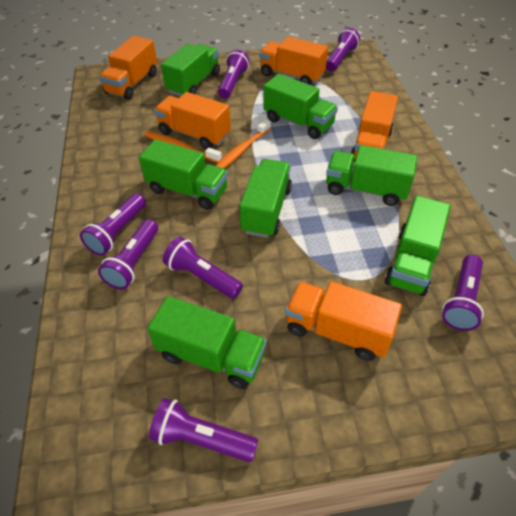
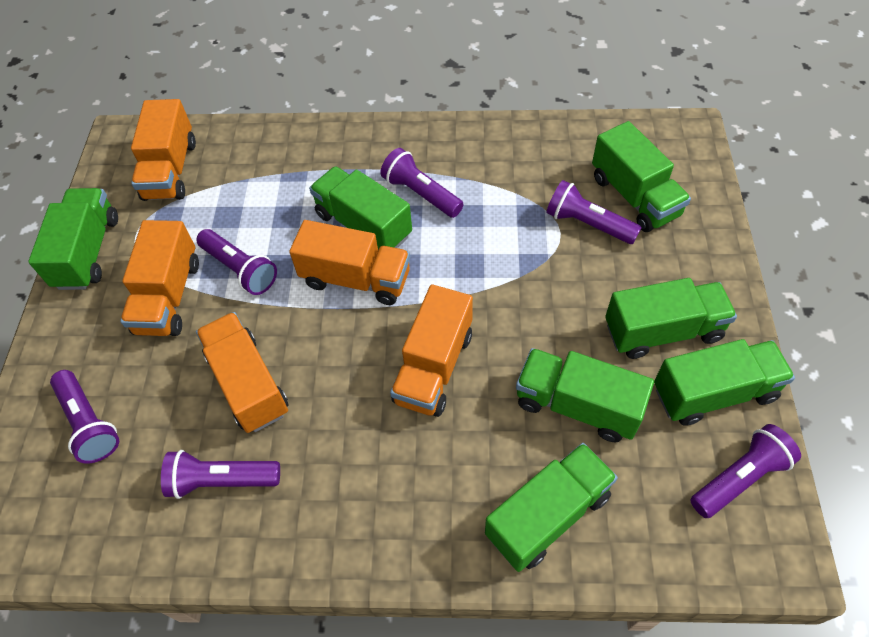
orange toothbrush: [145,131,222,163] [215,119,271,169] = 2 -> none = 0
purple flashlight: [80,193,146,256] [98,219,158,289] [149,398,258,462] [163,237,243,299] [218,49,250,99] [326,28,360,72] [442,255,484,331] = 7 -> [50,370,119,464] [161,450,280,499] [196,229,277,295] [380,148,464,218] [546,180,642,244] [690,424,801,518] = 6

